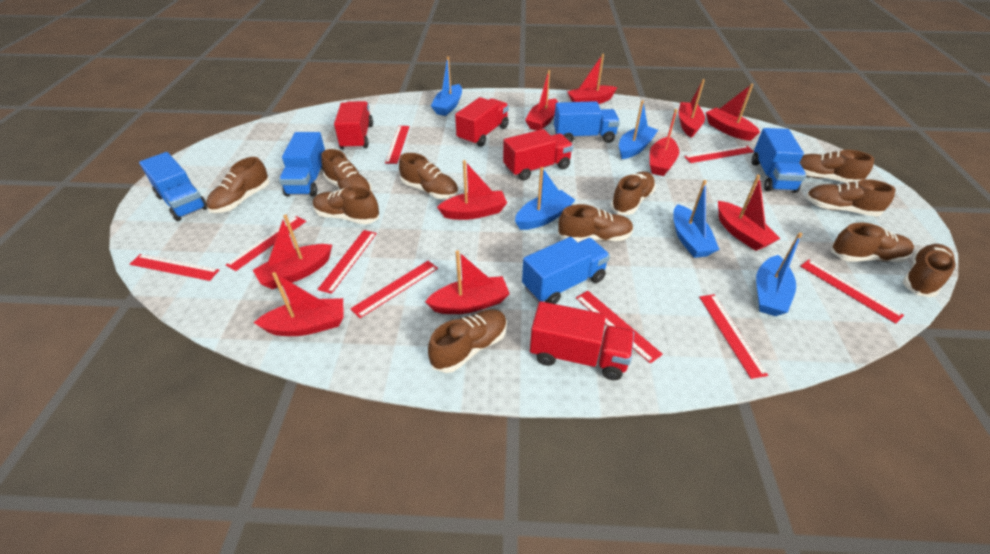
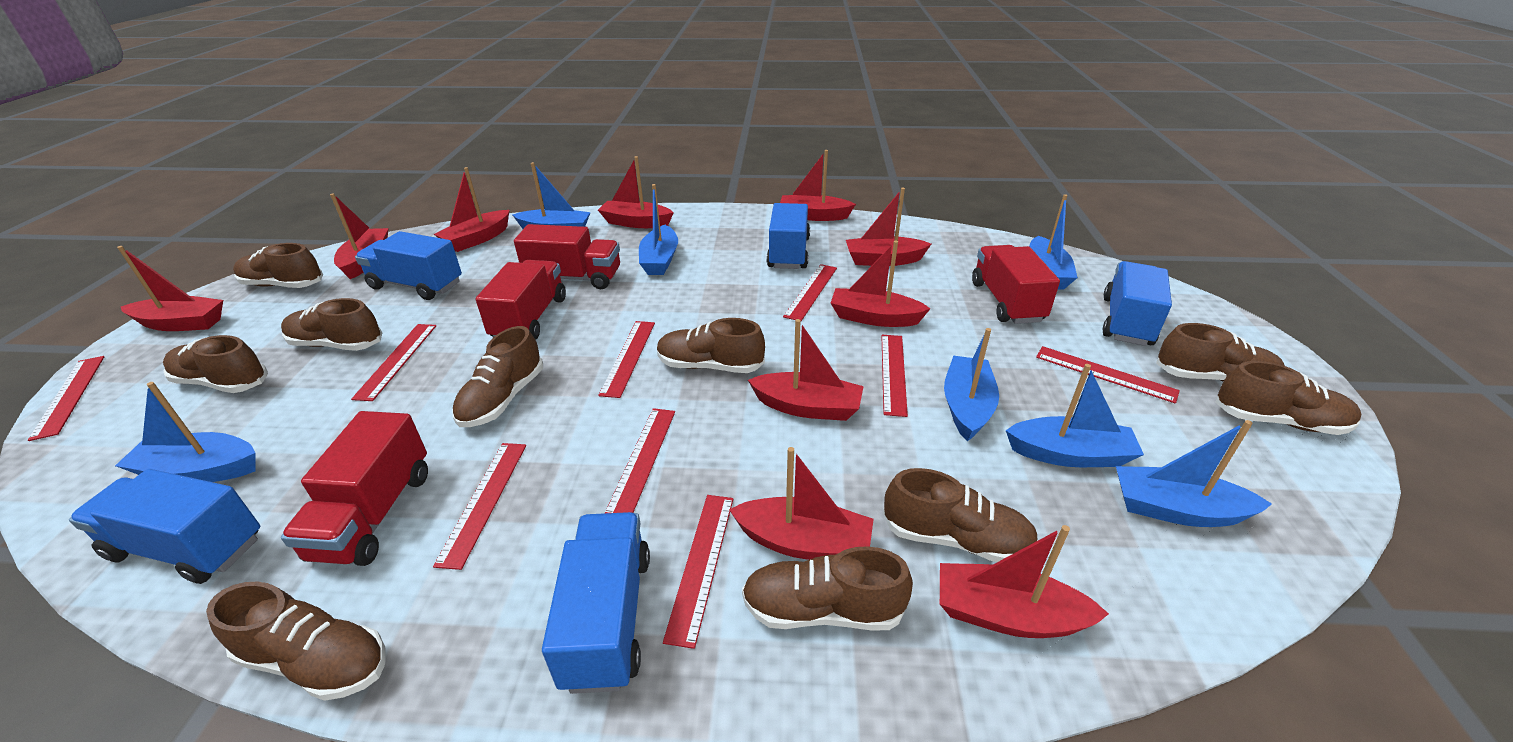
blue boat: [431,56,462,116] [515,167,575,230] [619,100,658,159] [673,180,720,258] [756,233,802,316] = 5 -> [115,382,256,482] [512,162,591,229] [639,184,678,275] [944,328,999,441] [1006,364,1144,467] [1029,194,1078,290] [1116,420,1272,527] = 7
brown shoe: [206,157,270,213] [313,187,379,224] [321,149,372,192] [399,153,458,199] [428,309,507,373] [558,204,634,242] [610,171,656,215] [799,150,874,183] [806,179,895,217] [831,223,914,262] [903,244,956,297] = 11 -> [163,335,268,393] [206,582,386,701] [233,243,323,288] [281,298,382,351] [452,326,543,427] [657,318,765,373] [742,546,913,630] [883,468,1038,562] [1156,323,1285,381] [1215,361,1362,435] = 10

